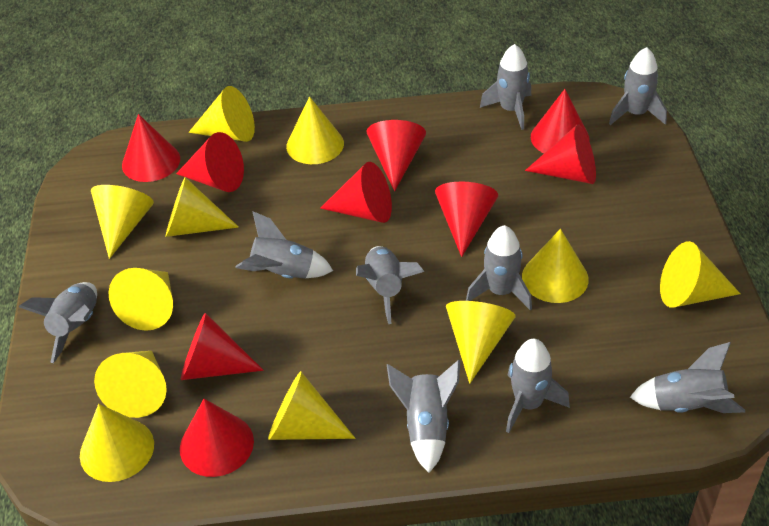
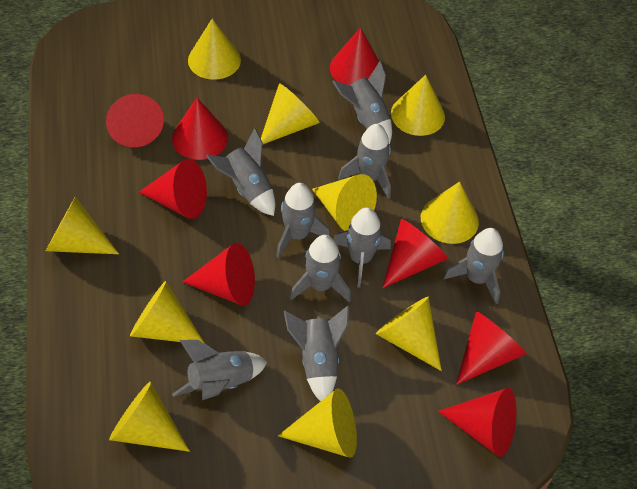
red cone: [122,114,180,182] [176,132,244,192] [180,399,254,477] [181,313,264,380] [320,162,392,223] [366,120,426,191] [435,182,498,257] [525,124,596,184] [531,89,589,153] = 9 -> [106,94,164,147] [139,159,207,219] [172,98,228,160] [183,243,255,306] [330,27,379,85] [382,219,448,288] [438,388,516,457] [456,311,527,385] = 8
yellow cone: [80,404,154,482] [91,185,154,259] [94,351,167,418] [109,268,173,331] [166,177,239,237] [189,86,255,142] [268,371,355,440] [286,96,344,164] [446,301,516,384] [522,229,589,303] [660,241,741,308] = 11 -> [46,197,119,254] [109,382,190,452] [130,281,205,343] [188,19,241,80] [261,83,320,144] [278,388,357,458] [312,174,377,231] [376,297,442,371] [391,75,445,136] [421,182,479,244] = 10

